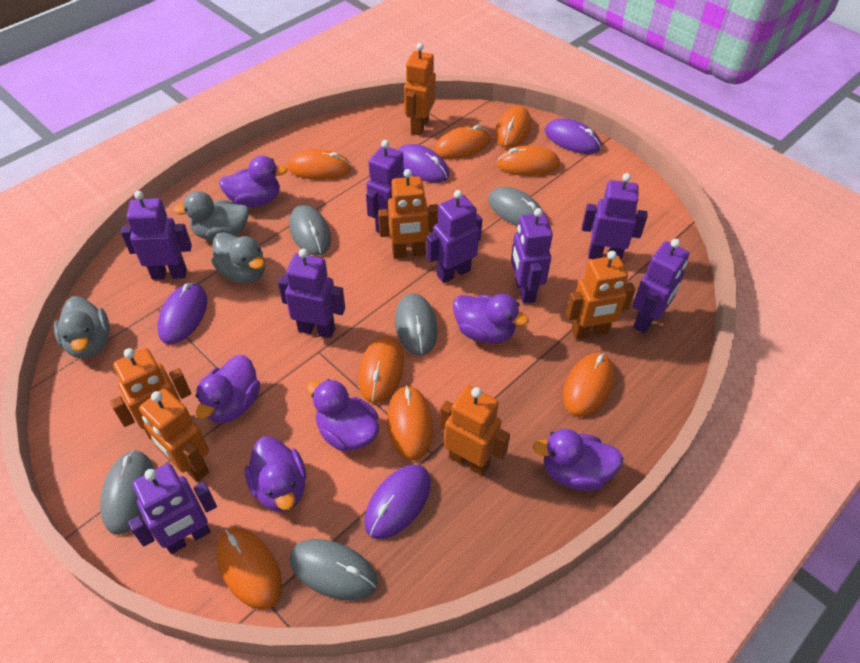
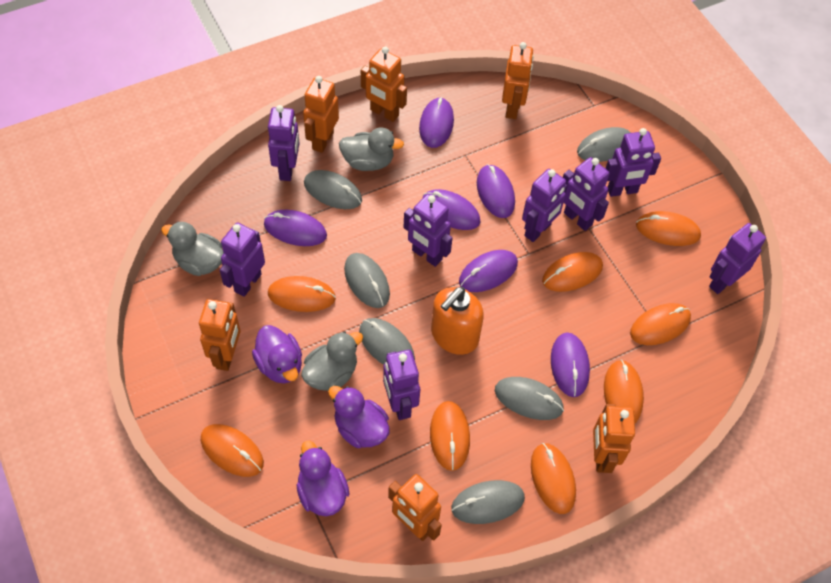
grey mouse: [100,450,153,535] [289,205,331,256] [289,539,377,600] [395,293,438,356] [488,187,544,226] = 5 -> [304,170,362,209] [344,253,390,308] [359,318,415,365] [451,480,525,524] [495,377,564,420] [577,127,631,162] = 6
orange soap dispenser: none = 0 -> [431,287,484,355] = 1
purple duck: [195,355,260,423] [219,156,288,207] [245,437,306,512] [307,379,379,452] [453,294,529,344] [533,429,623,491] = 6 -> [252,325,302,383] [297,441,349,516] [328,386,390,448] = 3
purple mouse: [157,283,207,344] [365,465,431,539] [398,144,449,183] [545,119,601,154] = 4 -> [264,210,327,246] [419,97,454,148] [423,189,481,230] [459,250,518,292] [477,164,515,218] [551,332,590,397] = 6

